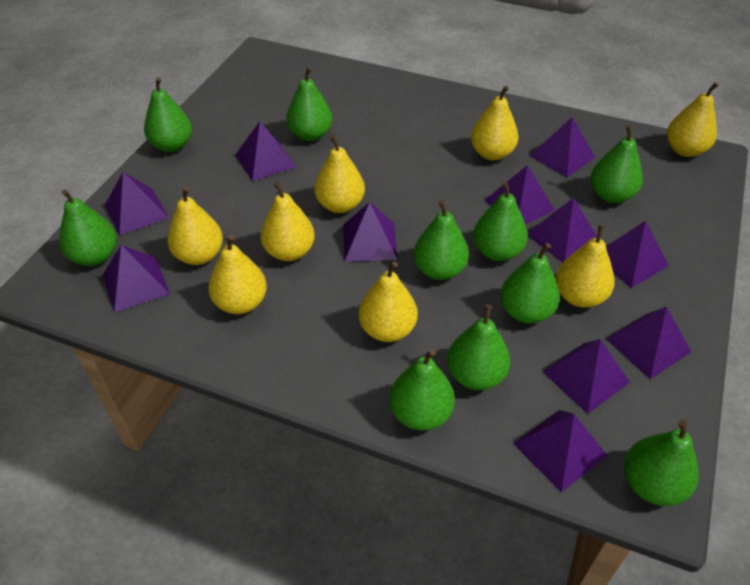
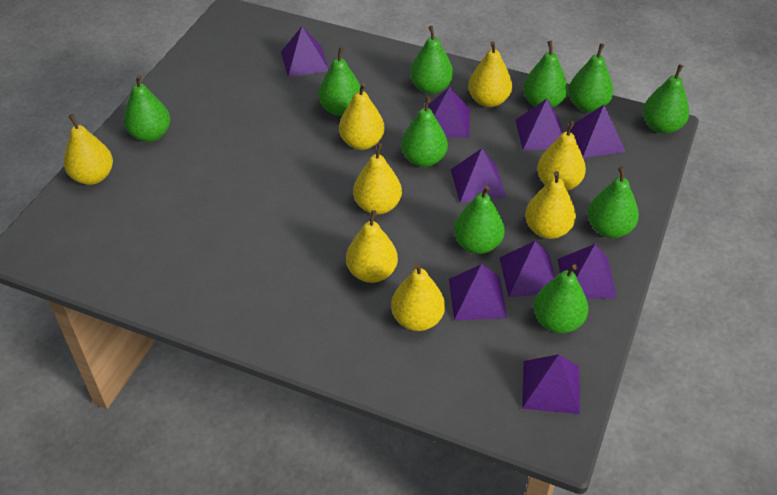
purple pyramid: [103,245,170,312] [105,172,169,236] [235,121,296,181] [343,202,398,262] [485,165,555,225] [513,410,608,493] [528,197,597,262] [530,117,595,178] [543,339,630,414] [606,221,669,288] [606,307,691,379] = 11 -> [281,27,329,77] [428,87,470,138] [449,264,507,321] [451,148,507,203] [500,241,555,297] [515,99,563,150] [522,354,580,414] [557,244,617,299] [571,105,626,158] = 9

